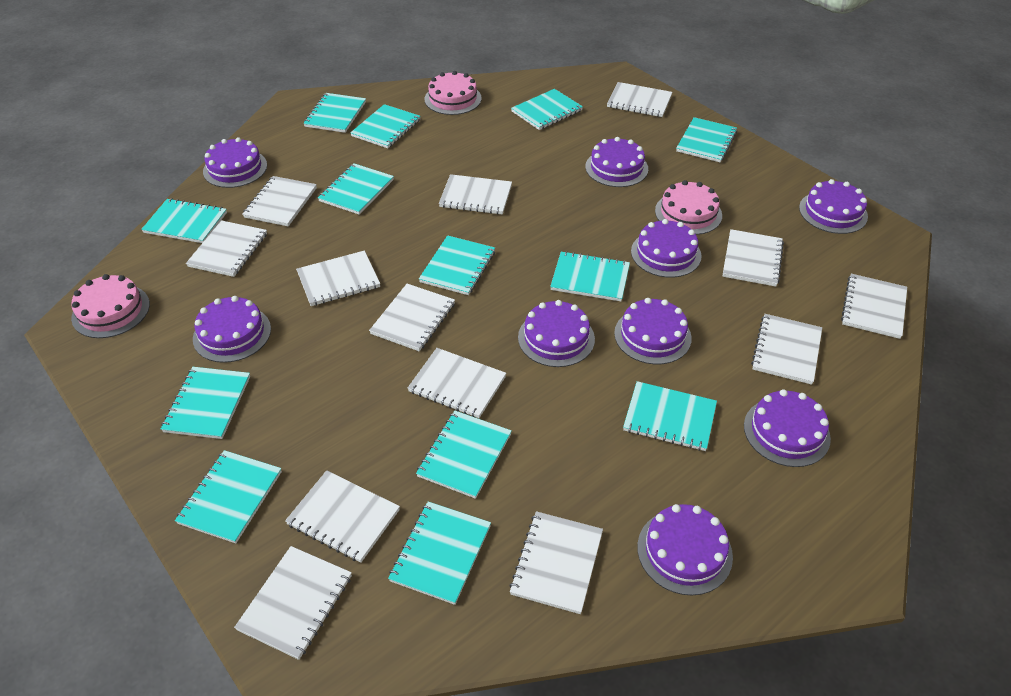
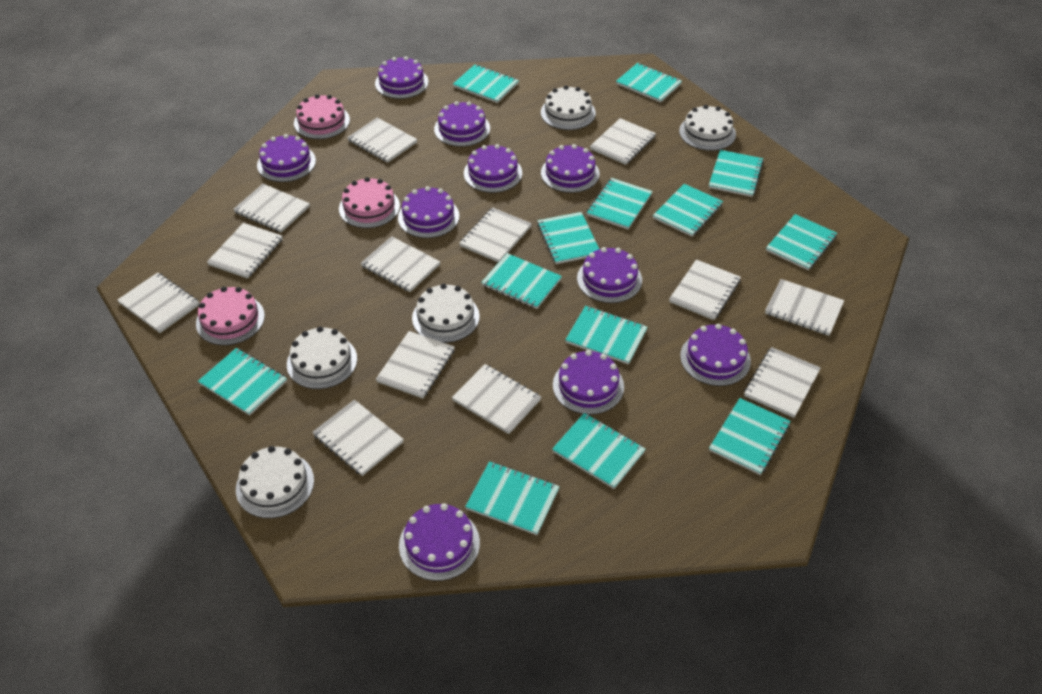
purple cake: [193,296,271,363] [203,137,267,188] [518,300,595,367] [585,137,648,187] [614,298,692,365] [631,219,702,278] [637,504,733,595] [744,389,831,467] [799,179,868,234] = 9 -> [257,134,316,182] [375,56,428,99] [398,186,459,238] [399,503,480,581] [434,101,490,147] [464,144,522,193] [541,144,600,193] [553,350,624,415] [577,247,642,303] [680,324,751,386] = 10
white cake: none = 0 -> [236,446,314,518] [287,327,357,389] [412,284,480,343] [541,85,596,130] [679,105,736,151] = 5

